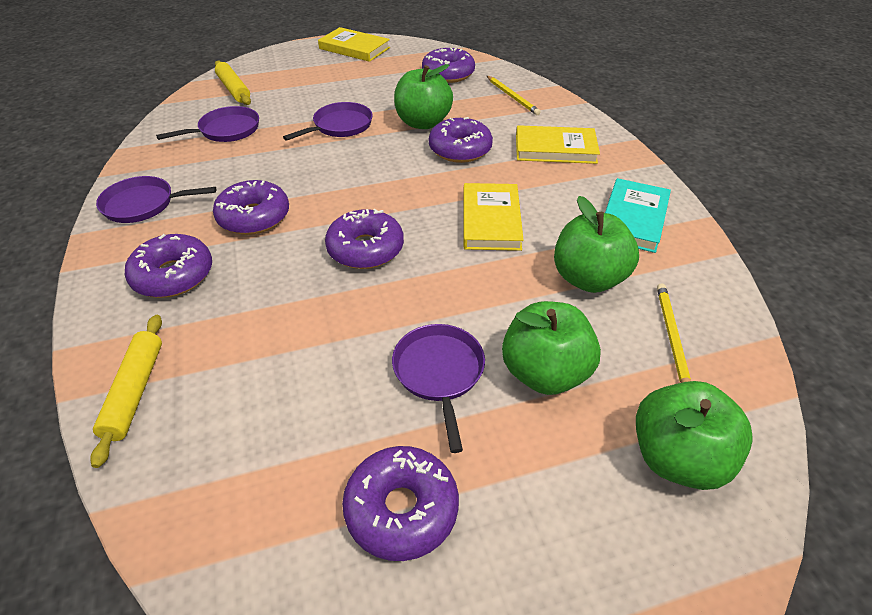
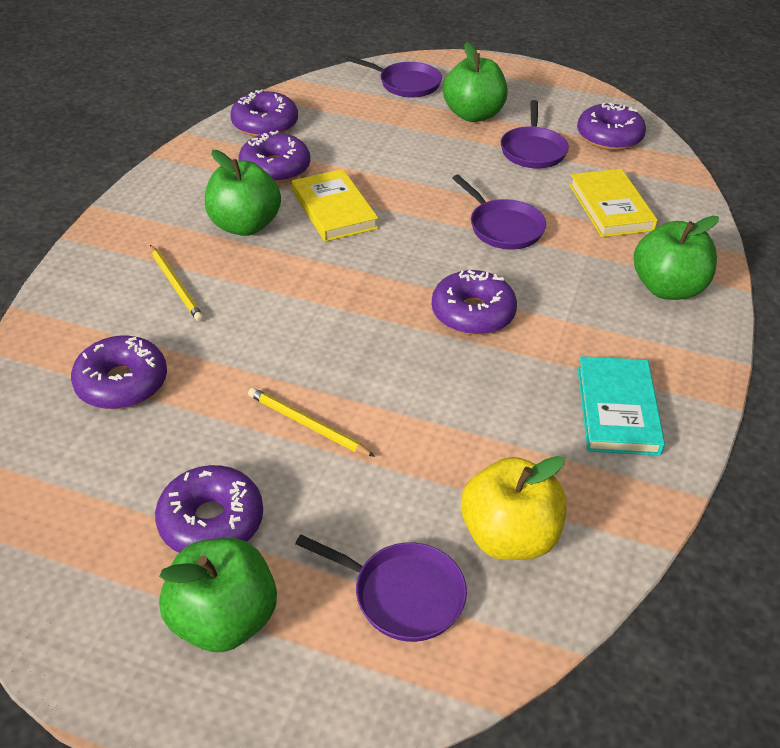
yellow apple: none = 0 -> [461,456,566,560] = 1
yellow book: [318,27,390,62] [463,183,524,251] [516,125,600,164] = 3 -> [292,169,378,242] [569,169,658,237] = 2
yellow rolling pin: [90,315,162,468] [215,61,251,105] = 2 -> none = 0

